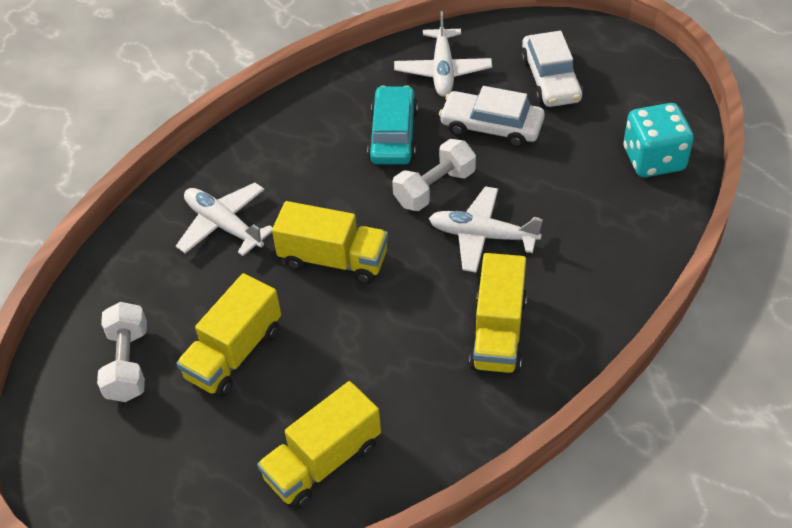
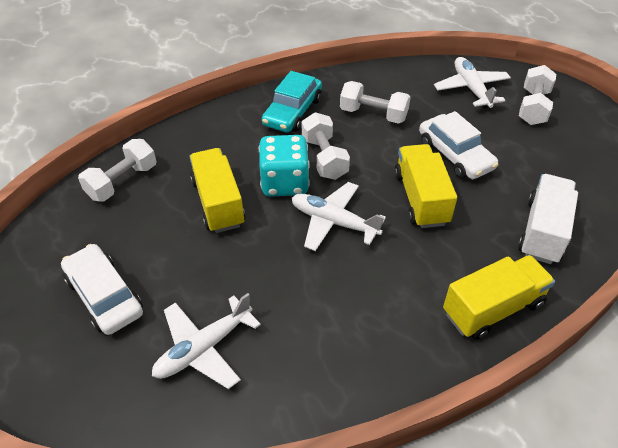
white dumbbell: [97,302,147,402] [392,139,476,211] = 2 -> [78,139,157,201] [302,112,350,180] [340,81,411,124] [519,65,556,125] = 4
white truck: none = 0 -> [518,174,578,264] = 1
yellow truck: [176,273,281,397] [257,381,381,509] [272,201,388,284] [469,253,527,374] = 4 -> [189,148,245,233] [394,144,457,228] [443,255,555,340] = 3

